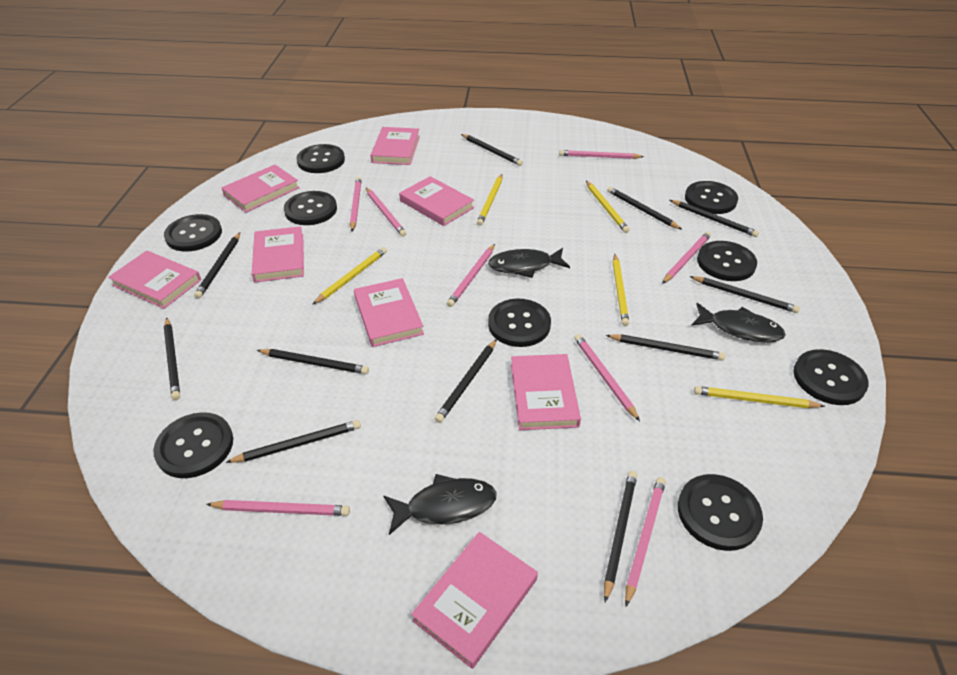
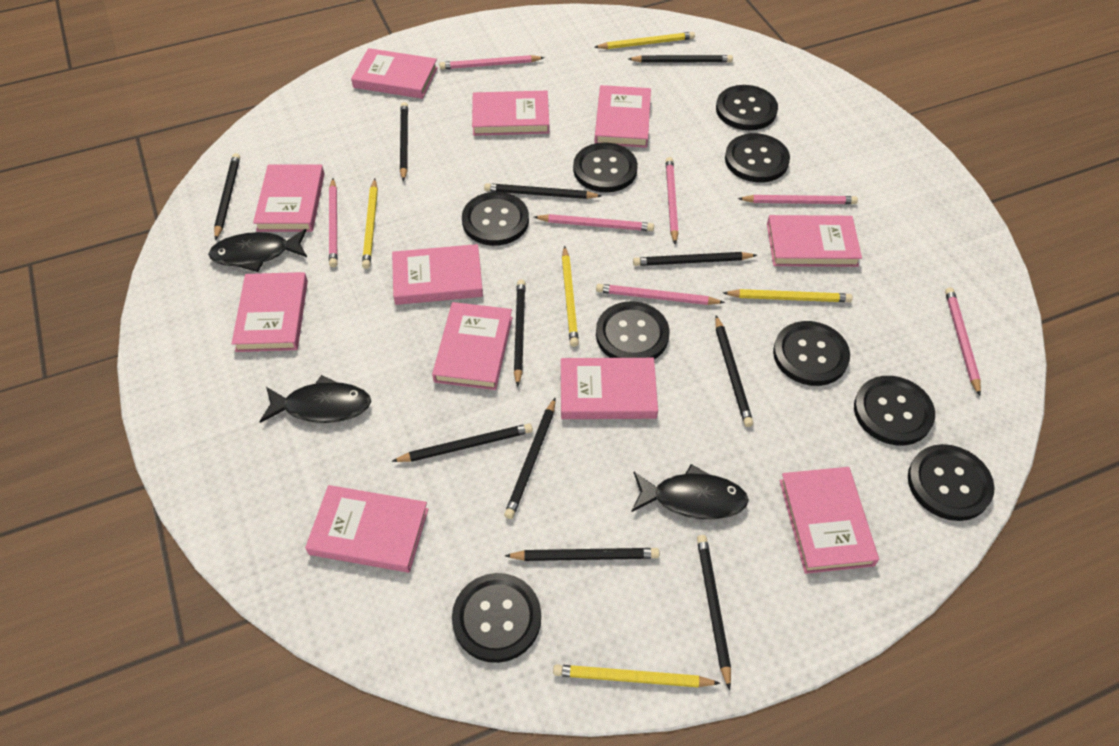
pink book: [108,250,201,309] [221,165,300,213] [252,226,304,282] [354,278,424,347] [370,127,420,165] [399,176,474,226] [411,532,538,669] [511,354,581,430] = 8 -> [232,272,308,352] [253,165,324,232] [305,485,429,573] [351,48,438,99] [392,244,483,305] [432,302,513,390] [472,91,549,136] [561,358,658,419] [594,85,651,148] [767,215,862,267] [779,467,879,574] = 11
pink pencil: [206,500,350,516] [350,177,362,231] [366,188,407,237] [447,244,495,307] [559,150,644,159] [574,334,640,421] [625,477,666,606] [662,232,711,284] = 8 -> [329,178,338,267] [439,55,544,70] [534,214,654,231] [596,284,725,305] [666,157,678,245] [738,195,858,204] [945,287,981,396] = 7

